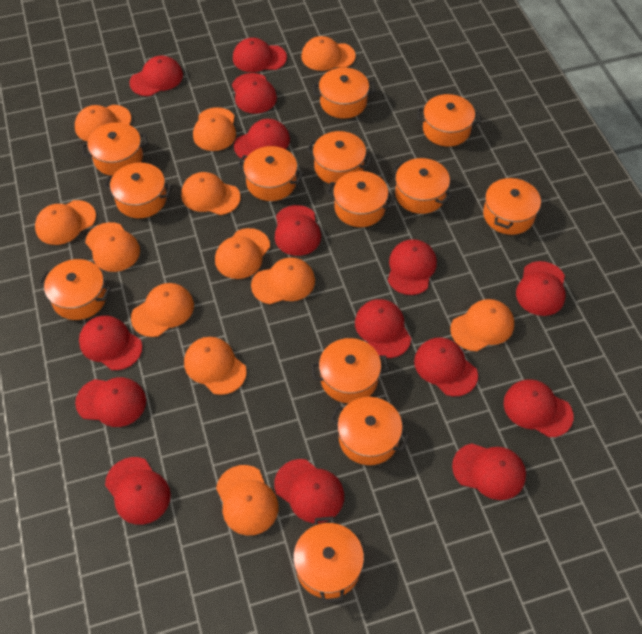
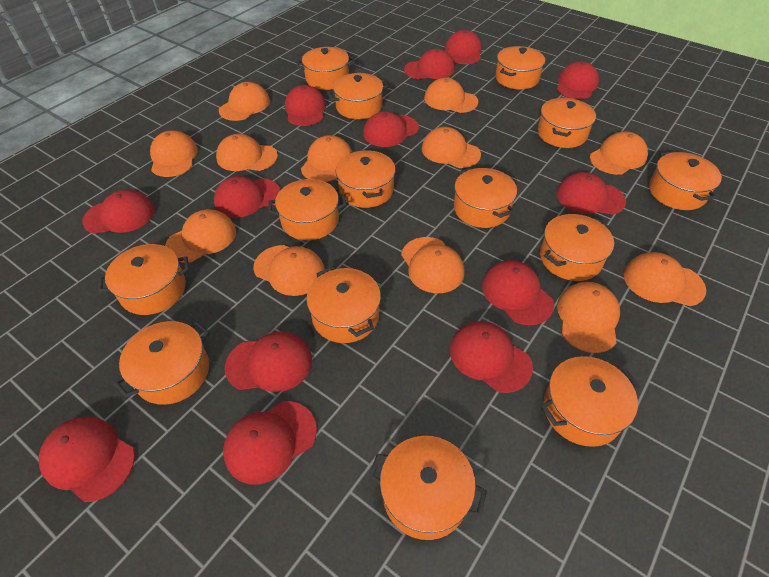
orange pot: [39,259,111,320] [82,122,148,176] [104,163,172,218] [238,146,304,201] [293,516,364,603] [307,131,372,184] [311,338,389,403] [313,68,375,119] [327,171,395,227] [330,397,410,465] [393,158,452,214] [417,94,481,147] [483,176,541,235] = 13 -> [98,244,189,315] [114,321,210,405] [269,179,346,240] [297,47,355,90] [306,266,381,343] [327,73,389,119] [336,149,396,208] [369,436,487,540] [454,168,517,228] [495,46,545,89] [538,98,596,148] [540,214,614,281] [541,356,640,447] [649,151,722,210] = 14
red cap: [75,377,146,427] [79,316,142,370] [105,457,171,525] [129,56,183,96] [232,73,277,114] [233,38,287,72] [234,119,290,160] [274,459,344,523] [275,205,321,256] [355,299,411,358] [388,239,437,295] [414,337,478,396] [452,444,526,500] [504,379,574,437] [516,261,565,316] = 15 -> [39,417,135,502] [82,190,155,234] [214,176,280,218] [223,401,317,484] [225,331,312,392] [285,85,326,126] [363,111,419,147] [404,49,455,79] [445,30,482,64] [450,321,533,393] [482,260,554,325] [556,61,599,99] [556,172,626,215] = 13

